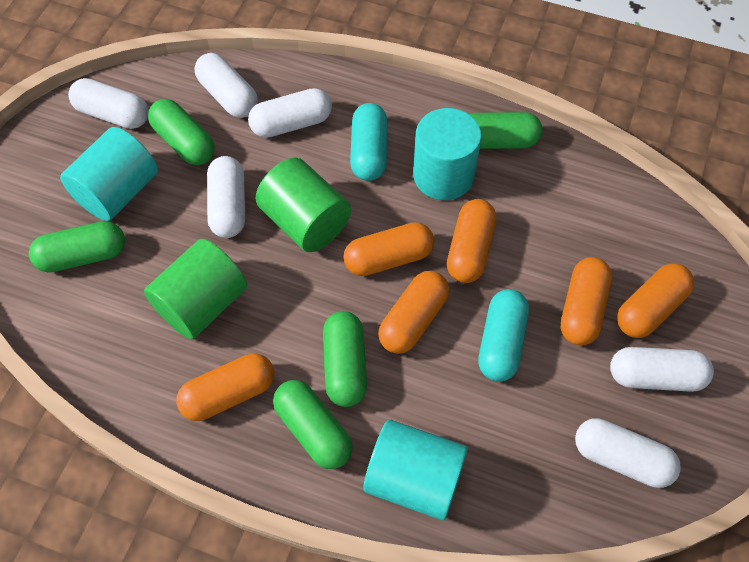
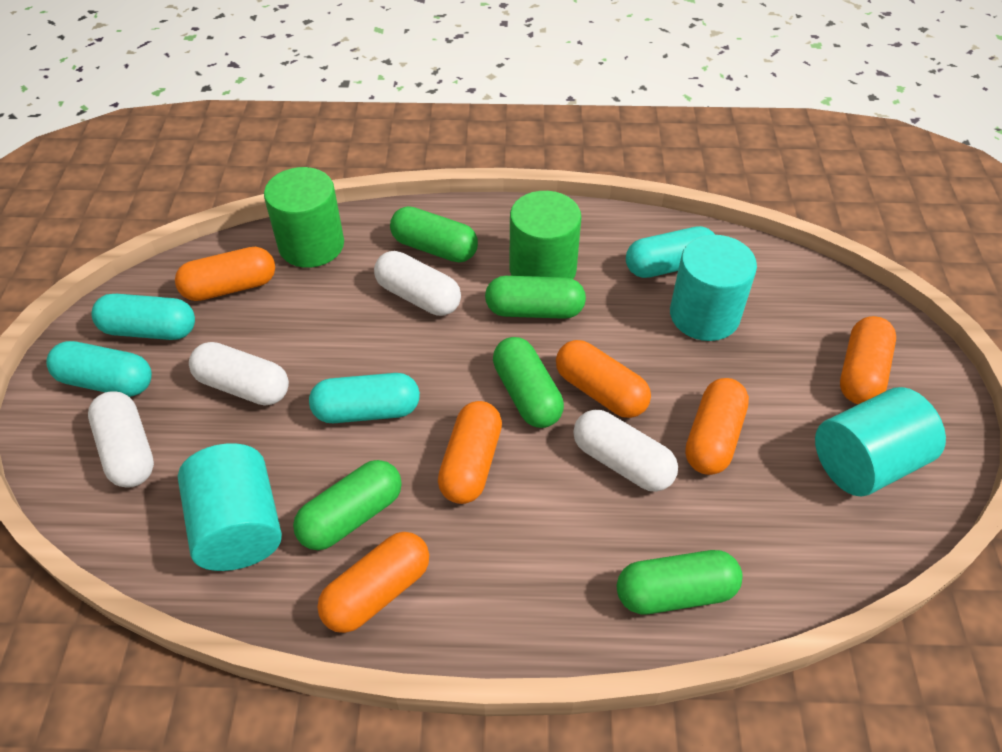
turquoise capsule: [350,103,387,181] [478,289,529,381] = 2 -> [46,341,152,397] [92,294,195,340] [309,373,420,423] [626,226,715,278] = 4
white capsule: [68,78,149,129] [194,53,258,118] [207,156,245,238] [248,88,332,138] [575,418,681,488] [610,347,714,392] = 6 -> [88,391,154,488] [189,342,289,406] [374,251,461,316] [573,410,678,492] = 4

